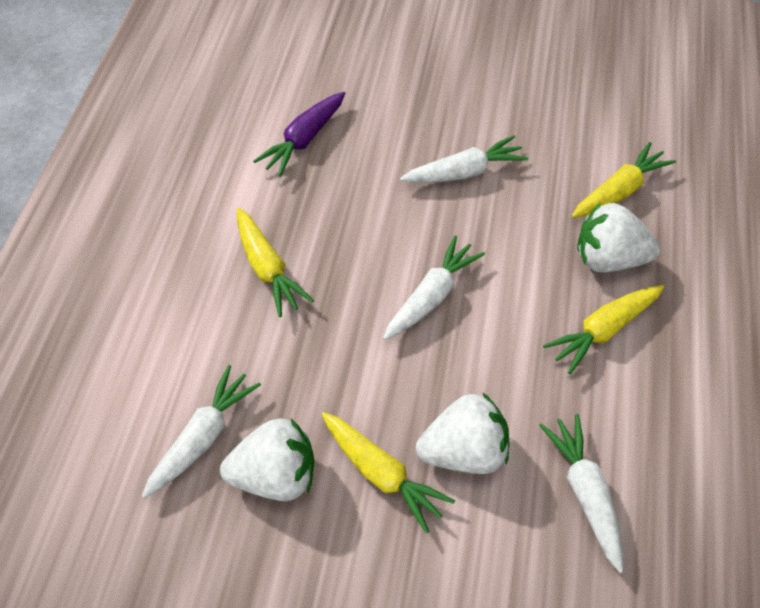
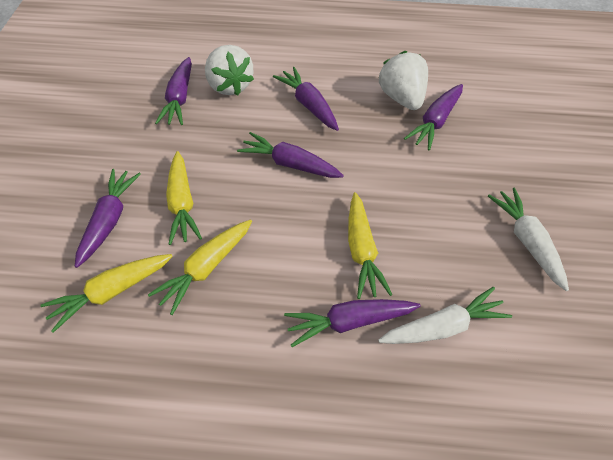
purple carrot: [253,92,345,177] = 1 -> [75,169,141,268] [155,57,192,125] [237,132,344,178] [273,67,339,131] [284,299,420,347] [404,84,463,150] = 6
white carrot: [142,365,261,499] [383,235,485,340] [400,135,528,183] [539,414,623,573] = 4 -> [378,287,512,344] [488,188,569,291] = 2
white strawberry: [220,418,315,501] [416,392,509,474] [577,202,660,272] = 3 -> [205,45,254,96] [378,51,428,110] = 2

